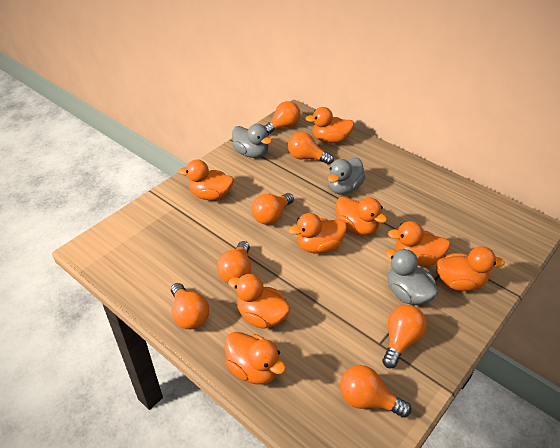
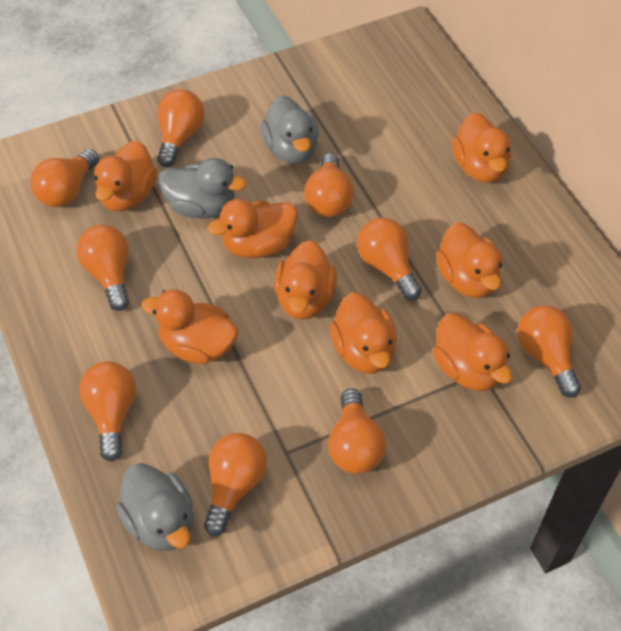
orange light bulb: [171,283,209,329] [217,241,251,284] [252,193,294,225] [265,101,300,135] [288,132,334,165] [340,365,411,418] [382,305,427,369] = 7 -> [30,149,99,207] [77,225,129,311] [79,361,136,462] [157,89,204,167] [204,433,267,536] [304,153,354,217] [328,389,386,474] [357,218,421,300] [517,305,581,397] = 9

